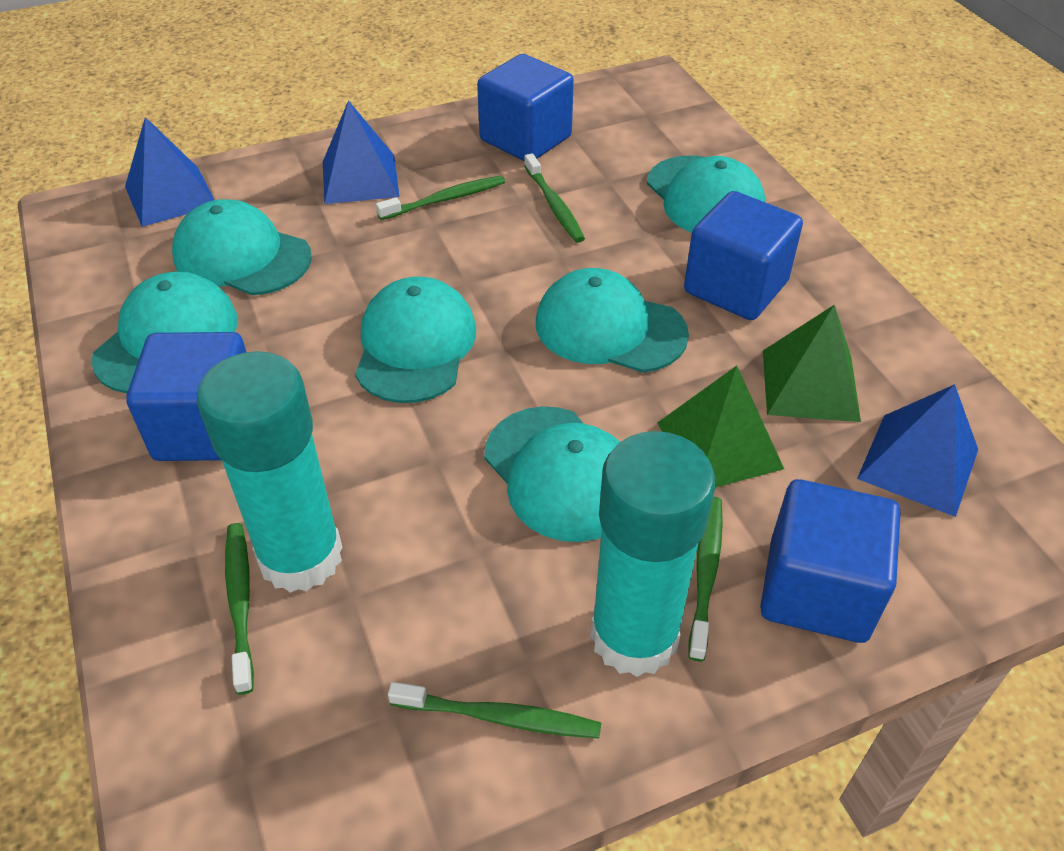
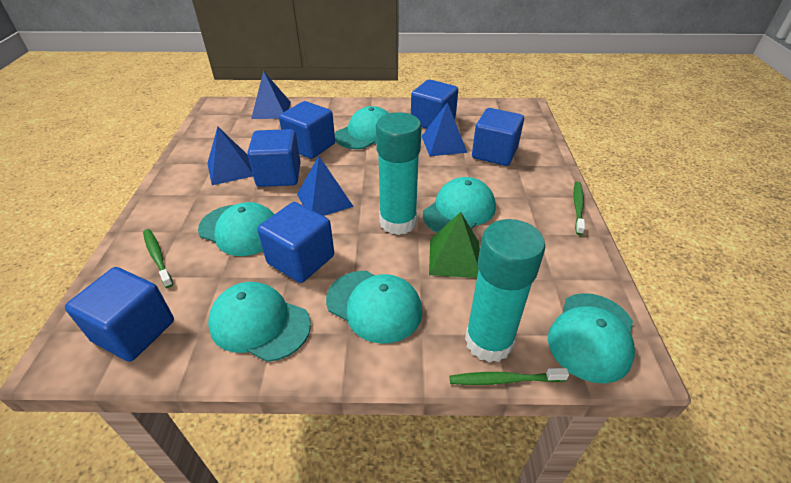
blue cube: [126,332,246,461] [477,54,574,161] [684,191,803,320] [760,479,901,643] = 4 -> [65,267,174,362] [247,129,301,187] [258,202,334,283] [279,101,335,159] [411,80,458,129] [472,108,524,166] = 6
blue pyramid: [125,117,214,227] [323,100,399,204] [857,384,978,517] = 3 -> [207,127,253,185] [251,71,291,119] [297,156,354,216] [422,102,467,156] = 4
green pyramid: [657,366,784,488] [763,304,861,422] = 2 -> [429,212,480,278] = 1
green toothbrush: [225,523,254,694] [376,176,505,220] [388,682,601,738] [524,153,585,243] [688,496,723,661] = 5 -> [143,229,173,288] [450,368,569,385] [574,182,585,235] = 3

